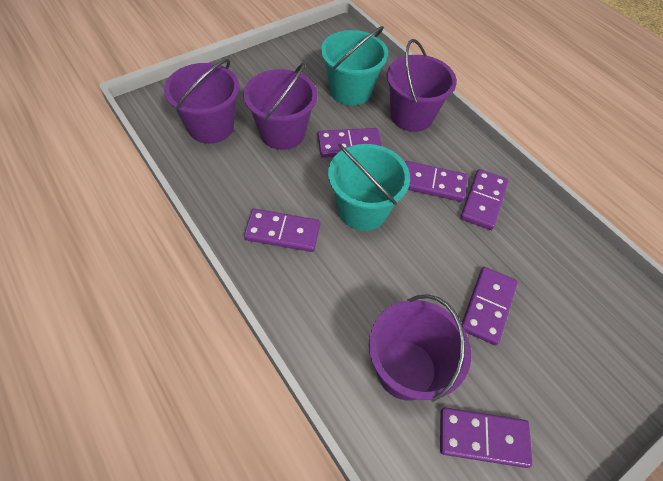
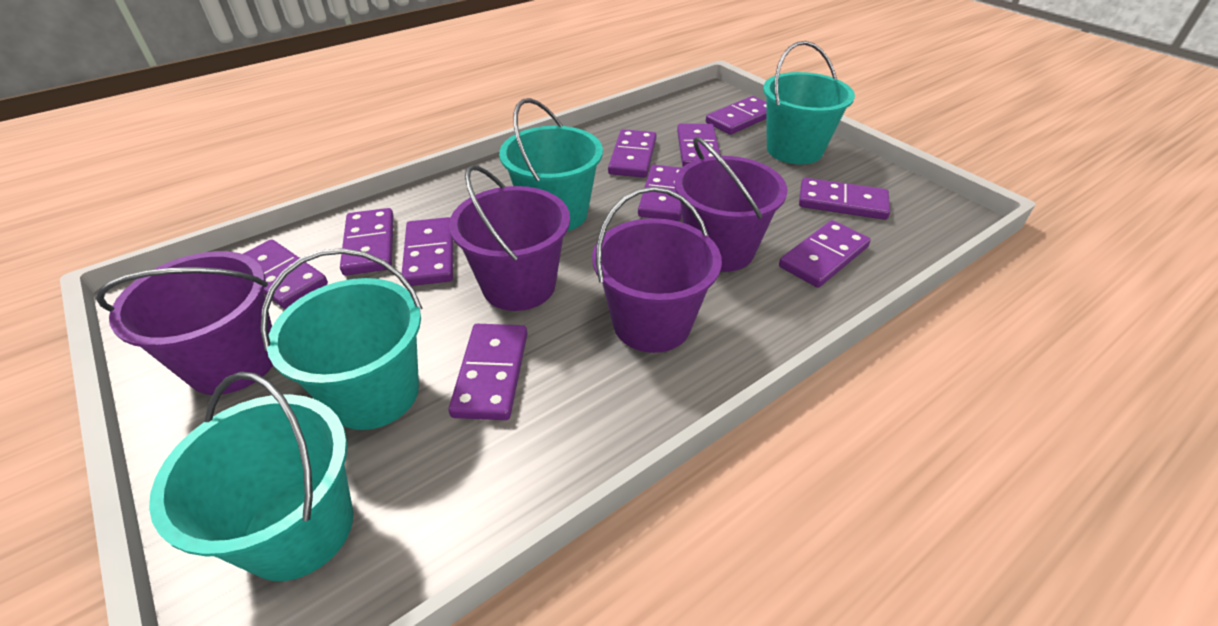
purple domino: [244,209,320,252] [318,128,382,158] [405,161,468,202] [440,408,532,468] [460,169,508,230] [462,267,518,346] = 6 -> [243,239,328,309] [340,208,394,276] [402,217,453,286] [449,324,527,420] [608,129,657,178] [638,165,682,221] [677,124,721,166] [706,96,767,135] [779,220,871,288] [799,178,890,220] = 10
turquoise bucket: [321,26,389,105] [328,144,410,231] = 2 -> [149,372,353,581] [260,248,423,430] [499,98,603,231] [763,41,855,164] = 4

